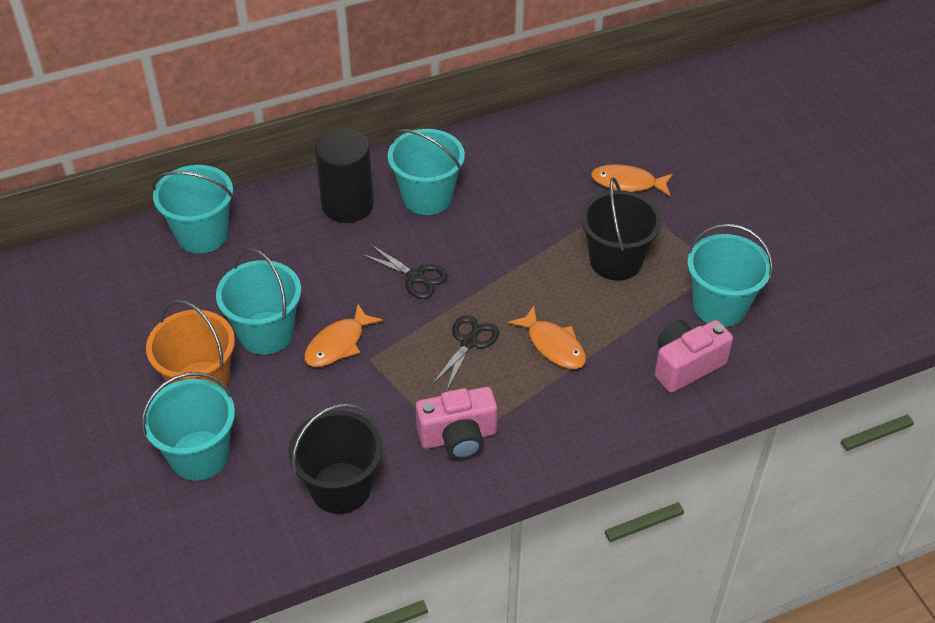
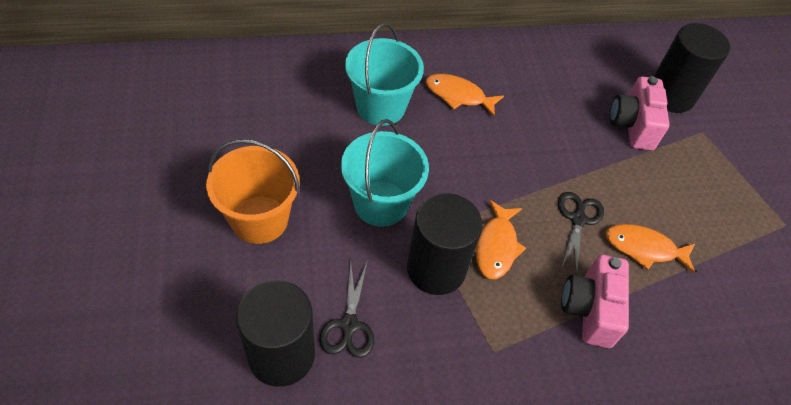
black bucket: [288,403,383,514] [581,177,662,280] = 2 -> none = 0
black cylinder: [315,129,374,223] = 1 -> [236,280,315,387] [407,193,483,295] [654,23,730,113] = 3
turquoise bucket: [141,372,235,480] [152,165,234,253] [216,248,301,355] [388,129,465,215] [687,224,773,327] = 5 -> [341,119,429,227] [345,23,424,126] = 2

